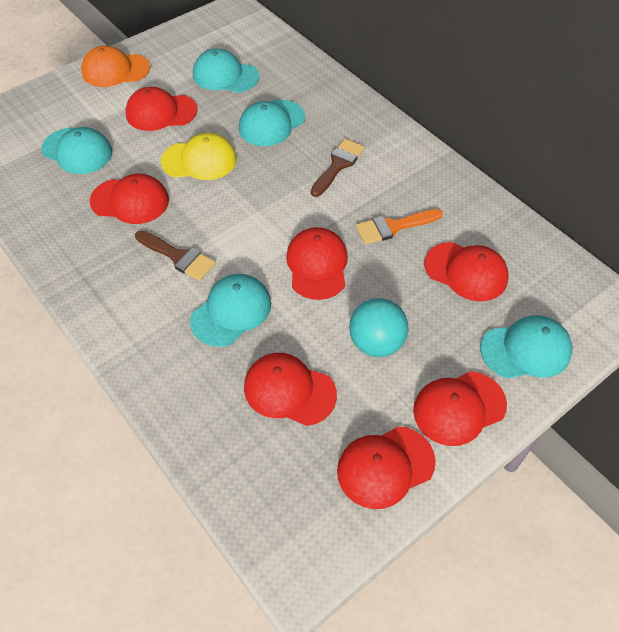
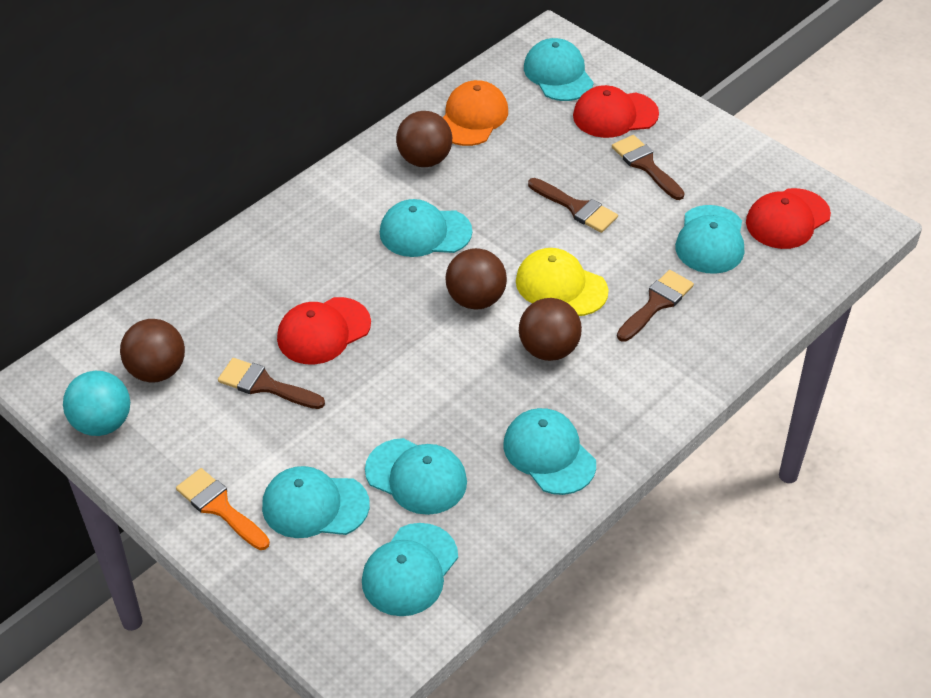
brown ball: none = 0 -> [120,319,185,383] [396,111,452,167] [445,248,507,310] [519,298,582,361] = 4
brown brush: [135,230,216,281] [311,139,365,197] = 2 -> [218,358,325,409] [528,178,618,233] [612,135,684,200] [617,270,694,342] = 4
red cap: [90,174,169,224] [125,87,197,131] [244,353,337,426] [286,227,348,300] [337,426,436,509] [413,371,507,446] [425,242,509,301] = 7 -> [277,297,371,365] [573,85,659,138] [746,188,831,249] = 3
turquoise cap: [41,127,112,174] [190,274,271,347] [193,49,259,93] [239,100,305,146] [480,315,572,379] = 5 -> [262,466,370,538] [362,523,458,616] [365,438,467,515] [380,199,472,257] [503,408,596,495] [524,38,594,101] [675,205,744,274] = 7

